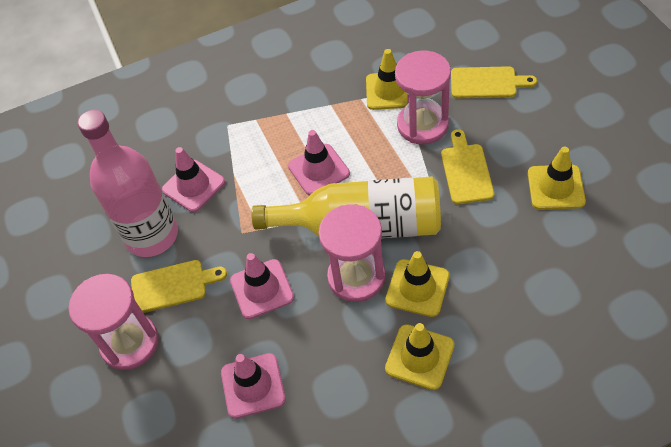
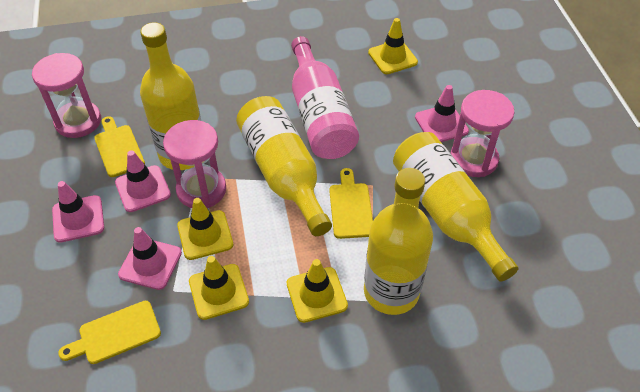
yellow bottle: [251,176,441,239] = 1 -> [140,22,201,170] [236,96,332,236] [364,168,433,315] [393,132,518,282] = 4

